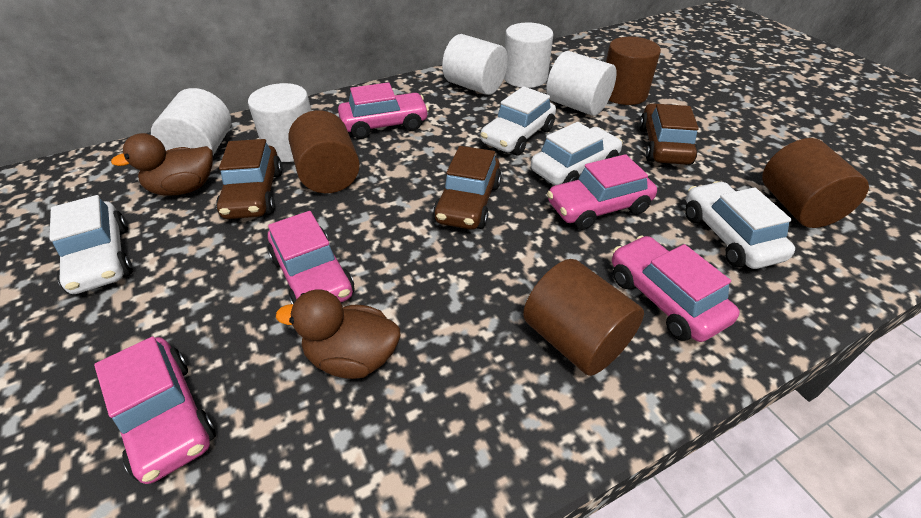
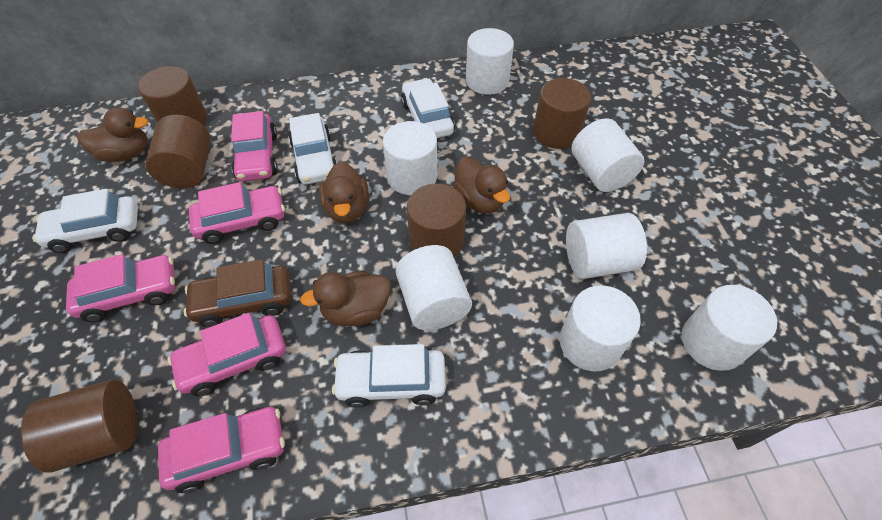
brown car: [216,139,283,219] [433,146,502,230] [639,103,699,165] = 3 -> [183,259,291,327] = 1
brown cylinder: [289,110,360,193] [523,259,644,376] [606,37,661,105] [762,138,869,228] = 4 -> [21,379,138,473] [138,66,207,125] [145,115,211,188] [407,184,466,257] [533,78,591,149] = 5
brown duck: [111,133,213,196] [276,289,400,379] = 2 -> [77,107,149,162] [300,271,391,326] [319,162,369,223] [452,157,510,213] = 4
white cylinder: [151,88,231,155] [248,83,311,162] [442,34,508,95] [504,23,553,88] [546,51,617,116] = 5 -> [383,121,437,195] [396,245,472,330] [466,28,514,95] [560,285,641,372] [566,213,647,279] [571,118,645,192] [682,285,777,371] = 7

